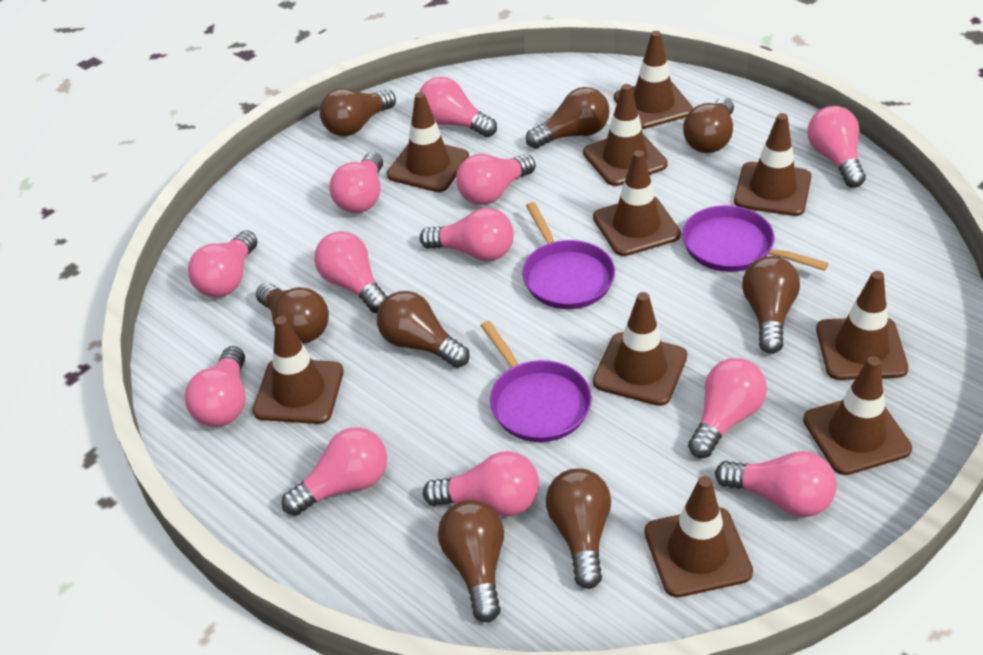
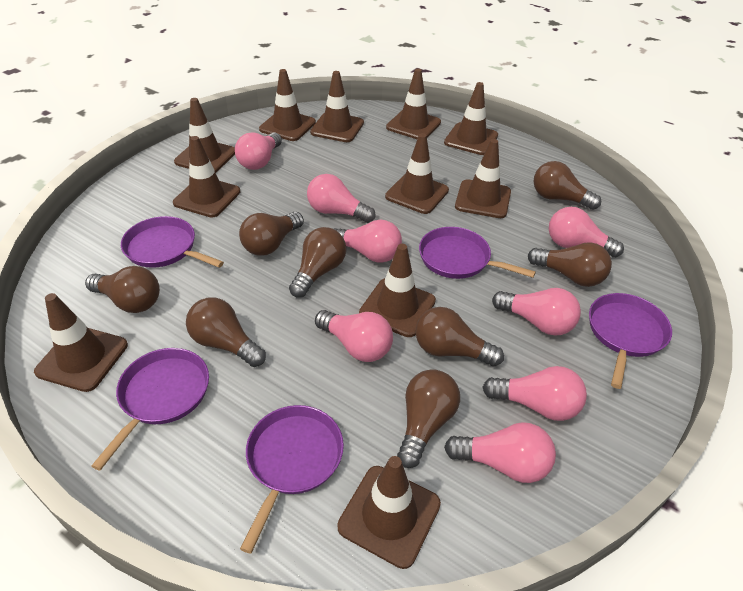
brown traffic cone: [253,316,344,424] [387,92,469,192] [583,84,668,186] [593,150,681,256] [593,292,687,406] [614,31,693,129] [644,476,753,597] [734,113,811,216] [803,356,912,475] [816,271,909,380] = 10 -> [34,293,128,392] [173,136,240,218] [174,98,235,173] [259,69,316,141] [310,71,364,142] [337,456,441,569] [359,244,436,337] [385,133,449,214] [386,69,441,139] [444,82,498,155] [455,139,511,218] = 11
pink light bulb: [185,346,245,427] [188,231,257,298] [282,427,387,516] [314,231,388,313] [330,152,383,213] [419,77,497,137] [420,208,514,261] [423,451,539,516] [456,154,535,205] [688,358,767,458] [715,451,837,517] [807,106,866,188] = 12 -> [235,133,282,170] [307,174,376,223] [315,310,393,362] [334,220,402,263] [444,422,556,483] [482,366,587,421] [492,288,581,336] [549,207,624,258] = 8
purple pan: [480,321,592,442] [522,202,615,309] [682,205,829,272] = 3 -> [91,348,209,471] [121,216,224,268] [240,405,344,554] [419,227,536,279] [589,293,672,389] = 5

